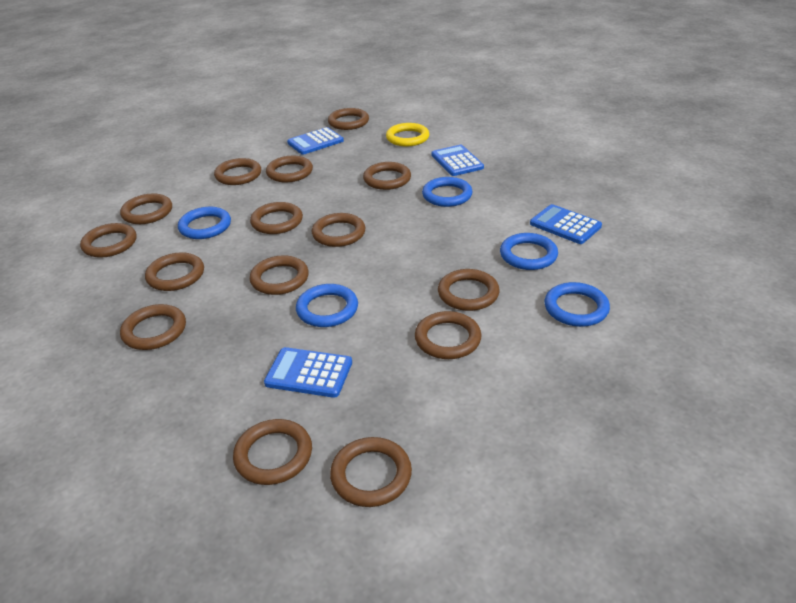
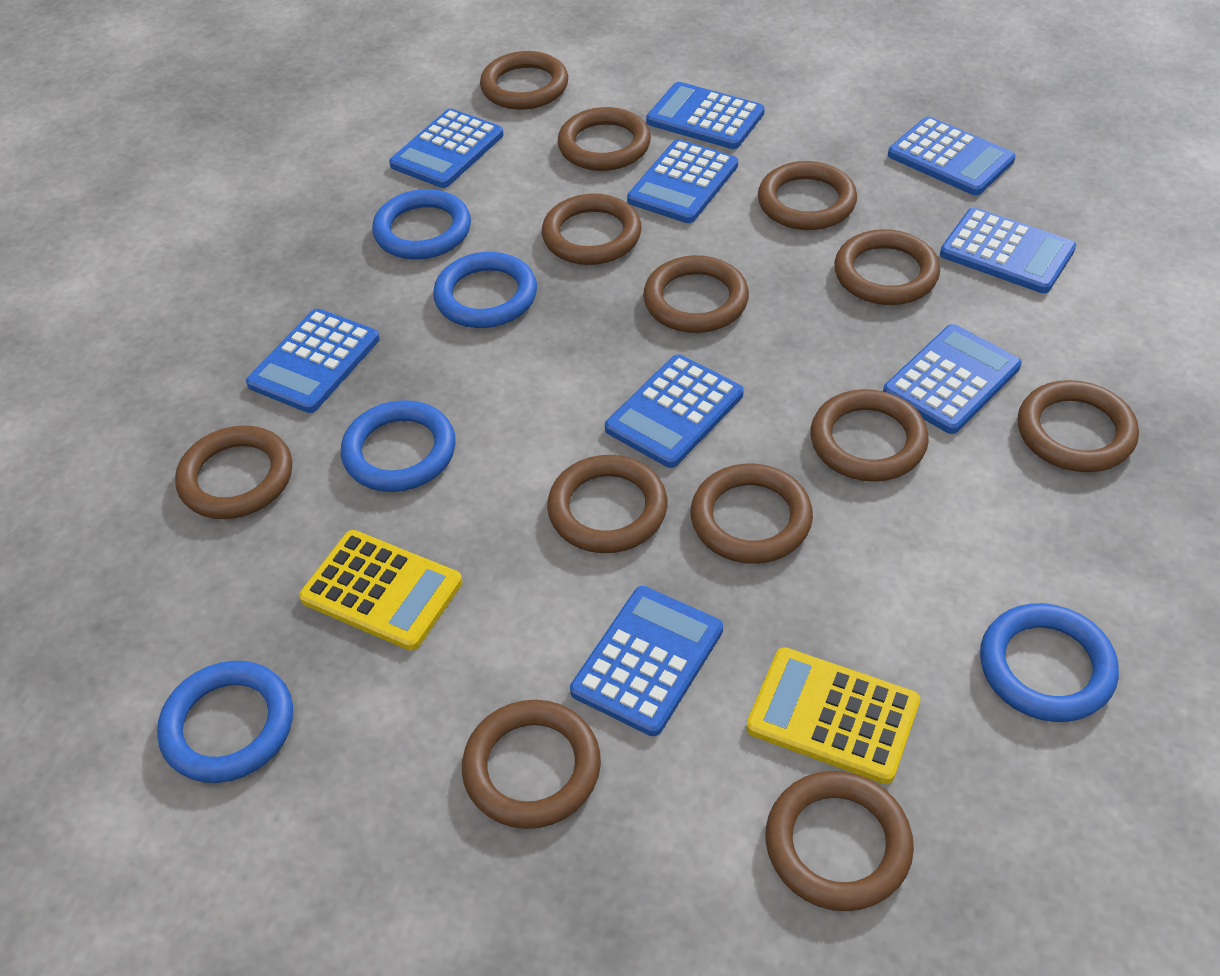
blue calculator: [264,347,352,398] [287,127,344,155] [431,145,484,176] [530,204,602,244] = 4 -> [246,309,380,413] [389,109,504,188] [570,586,723,736] [605,354,744,468] [627,139,738,223] [646,82,765,149] [883,324,1022,434] [888,116,1016,195] [940,208,1076,293] = 9
brown ring: [80,223,136,258] [120,194,172,224] [120,304,186,350] [145,252,204,291] [214,158,261,185] [233,419,312,485] [250,202,303,234] [250,255,309,295] [266,156,313,182] [312,213,366,247] [328,108,369,130] [330,437,412,507] [363,162,411,190] [415,311,481,359] [438,269,500,311] = 15 -> [175,425,292,519] [462,700,601,829] [480,51,568,110] [542,193,642,265] [547,455,668,553] [557,107,651,171] [643,255,749,333] [691,464,813,564] [758,161,857,230] [766,771,914,911] [810,389,929,482] [834,229,940,305] [1018,380,1139,472] = 13
yellow calculator: none = 0 -> [299,530,463,651] [746,647,920,784] = 2
yellow ring: [386,123,429,146] = 1 -> none = 0

